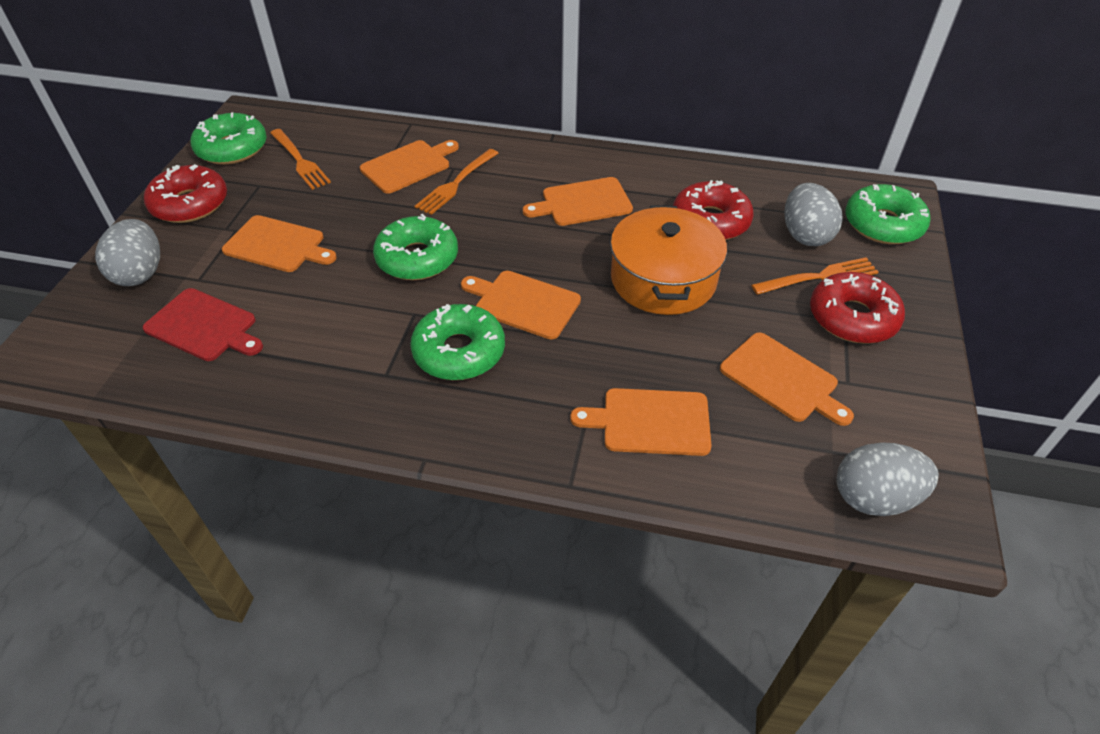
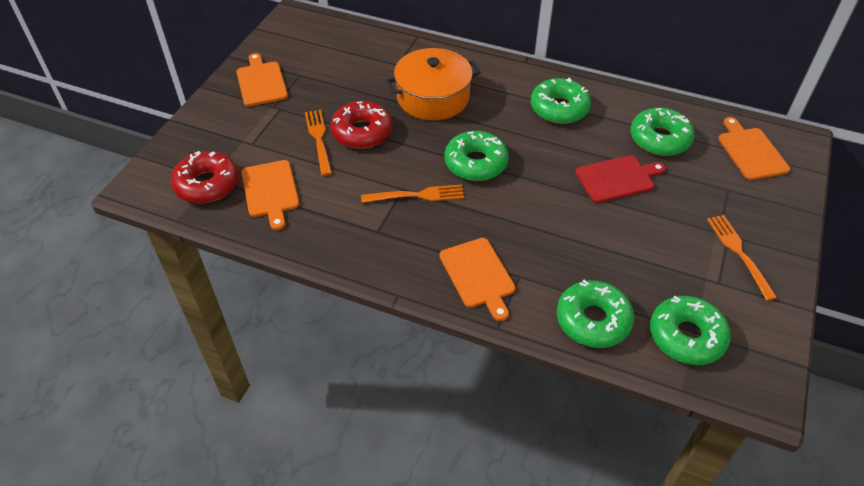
green donut: [191,112,267,165] [373,214,458,280] [410,304,505,380] [845,184,930,244] = 4 -> [445,131,509,181] [531,78,591,124] [557,280,634,348] [630,108,695,156] [650,296,731,365] = 5
grey egg: [95,219,160,286] [784,183,843,246] [836,442,939,516] = 3 -> none = 0
orange cutting board: [222,215,337,272] [360,140,459,194] [461,271,581,339] [523,177,633,226] [570,388,712,456] [720,332,854,426] = 6 -> [236,53,288,106] [241,160,299,230] [440,238,515,321] [718,117,790,180] = 4
red donut: [144,164,227,223] [673,180,754,240] [810,272,905,344] = 3 -> [171,151,239,204] [331,101,392,149] = 2

